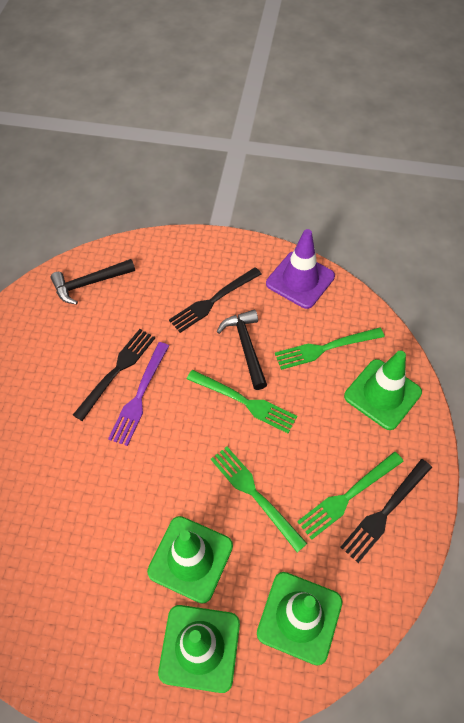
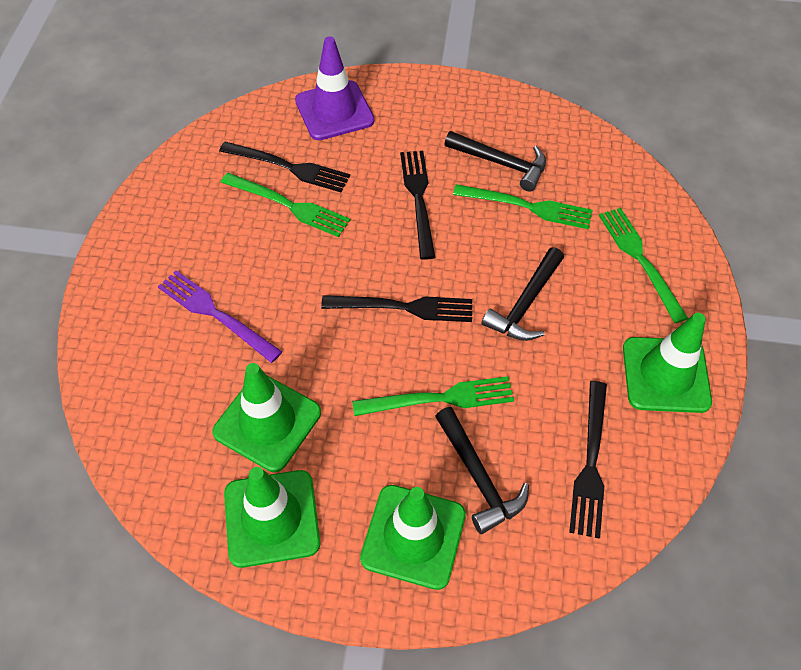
black fork: [73,329,155,421] [169,267,261,333] [341,459,432,563] = 3 -> [219,142,350,193] [321,295,472,322] [400,151,435,260] [569,381,607,539] = 4
black hammer: [51,259,135,305] [217,310,267,390] = 2 -> [435,407,529,534] [445,131,546,192] [481,247,564,341] = 3

